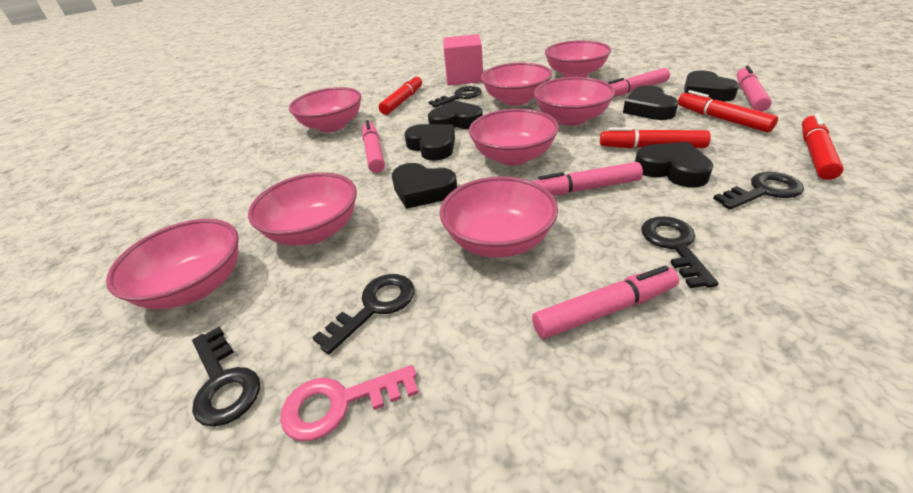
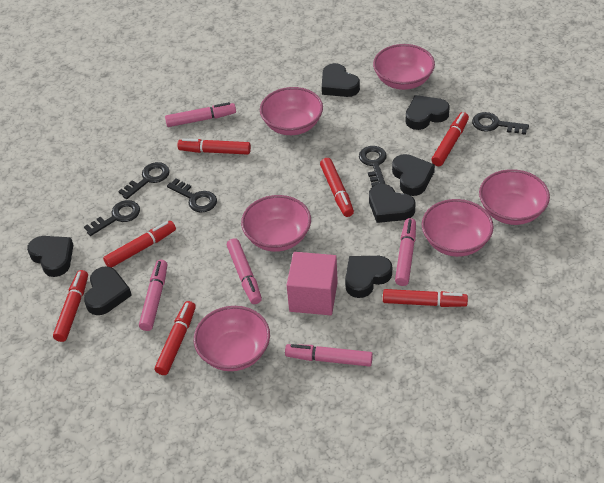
black heart: [392,163,457,209] [404,124,455,161] [428,100,483,129] [623,85,679,120] [635,142,713,187] [684,70,739,102] = 6 -> [27,236,73,277] [84,266,132,315] [322,63,360,97] [345,256,392,298] [369,184,415,223] [392,154,435,196] [405,95,450,130] = 7
pink bowl: [106,219,239,309] [248,172,357,245] [289,87,362,132] [439,176,558,258] [469,109,559,165] [481,63,552,106] [534,77,615,126] [545,40,611,77] = 8 -> [194,306,270,371] [241,195,311,252] [260,87,323,135] [373,44,435,90] [422,199,494,257] [479,169,550,225] = 6
pink key: [280,365,418,441] = 1 -> none = 0
red marker: [379,75,422,115] [600,127,711,148] [678,90,778,132] [802,113,844,180] = 4 -> [53,270,88,342] [103,221,176,267] [155,301,196,375] [178,138,251,155] [320,158,354,217] [383,289,468,307] [431,112,469,166] = 7

